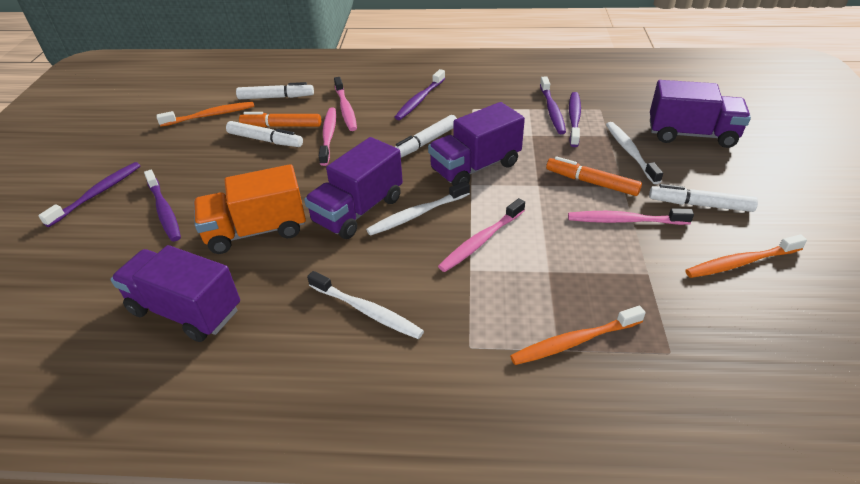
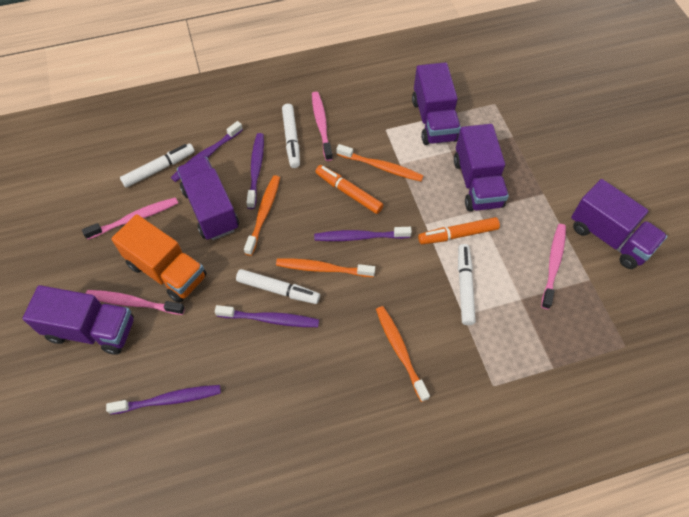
orange toothbrush: [156,102,254,127] [510,306,646,365] [686,234,807,278] = 3 -> [244,175,280,256] [276,258,375,277] [337,144,423,182] [376,306,430,402] = 4
purple truck: [111,245,240,342] [304,137,403,239] [428,102,525,186] [650,80,751,148] = 4 -> [22,285,134,355] [177,157,239,240] [412,62,461,145] [454,124,509,211] [571,179,667,269] = 5
white toothbrush: [307,271,424,339] [366,181,470,236] [606,122,663,184] = 3 -> none = 0

